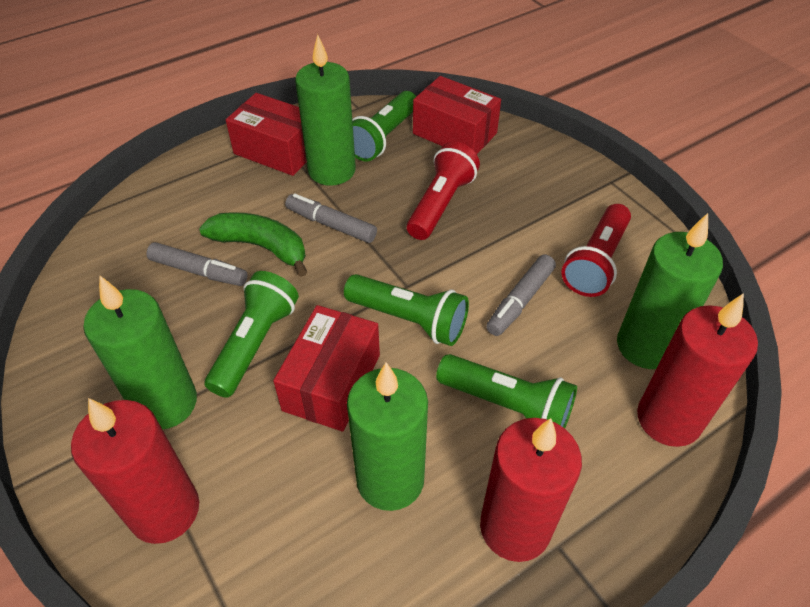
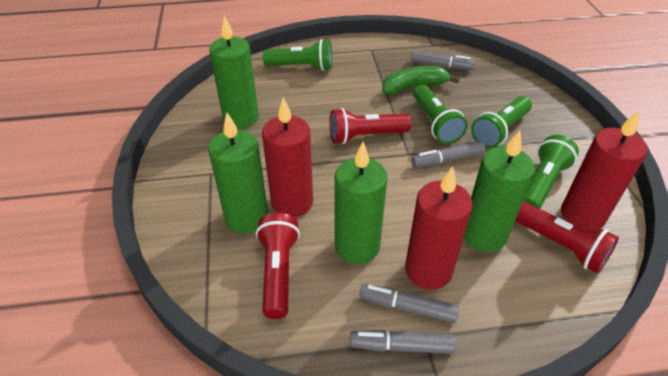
grey marker: [146,242,248,286] [285,193,377,243] [486,255,556,336] = 3 -> [350,330,456,354] [359,284,459,323] [411,51,474,70] [411,141,485,168] = 4
red box: [226,93,307,176] [273,305,380,432] [413,76,501,154] = 3 -> none = 0
red flashlight: [407,142,480,240] [561,204,631,297] = 2 -> [256,213,300,319] [330,108,411,144] [515,201,619,273] = 3

